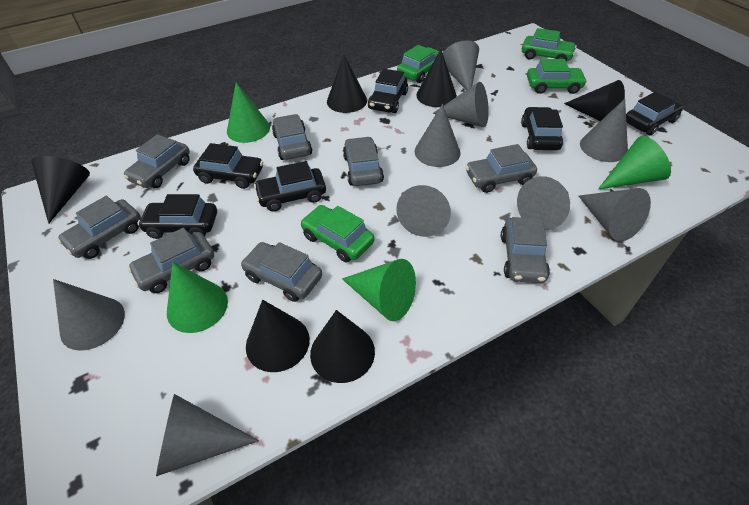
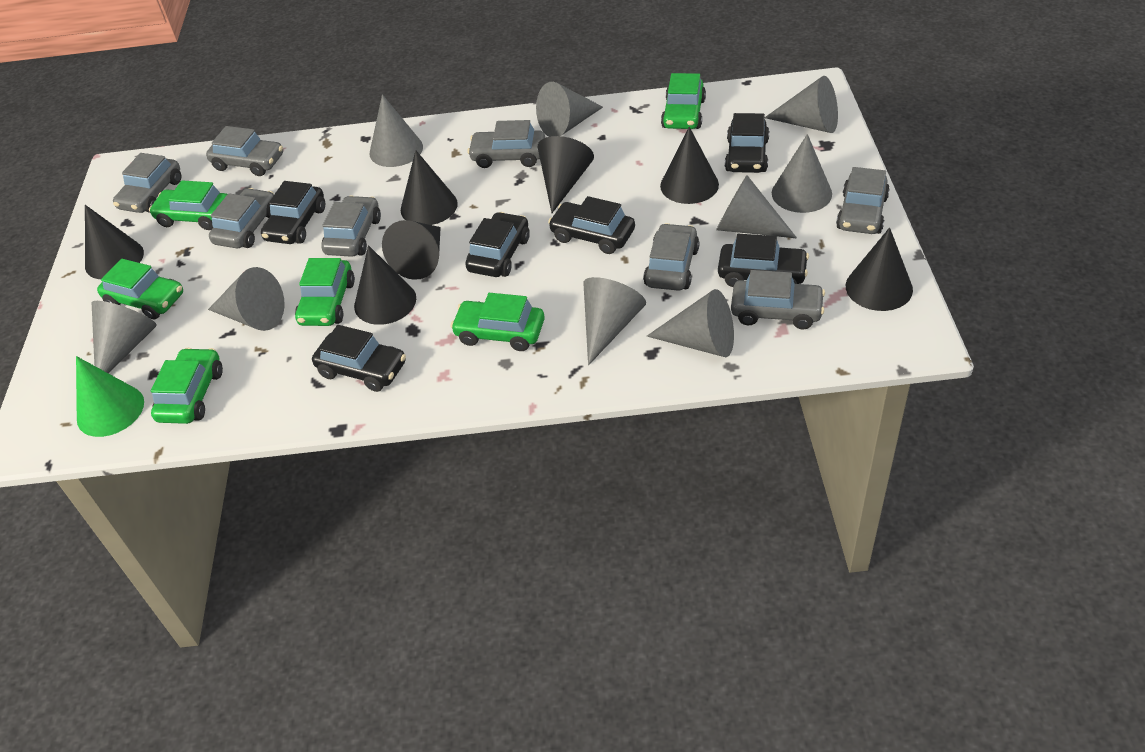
black cone: [31,156,90,224] [246,300,310,372] [310,310,375,383] [327,54,367,113] [416,49,457,107] [564,80,625,121] = 6 -> [85,205,144,279] [354,245,416,325] [382,220,441,280] [401,150,458,225] [538,136,594,213] [660,127,719,204] [846,228,913,311] = 7
green car: [300,205,375,262] [397,45,443,83] [522,28,577,61] [527,59,587,94] = 4 -> [97,259,183,320] [149,180,227,230] [151,348,223,424] [295,258,355,326] [450,293,545,351] [661,73,706,129] = 6
green cone: [167,262,228,333] [227,82,270,143] [342,259,416,321] [598,136,671,189] = 4 -> [76,356,144,437] = 1

